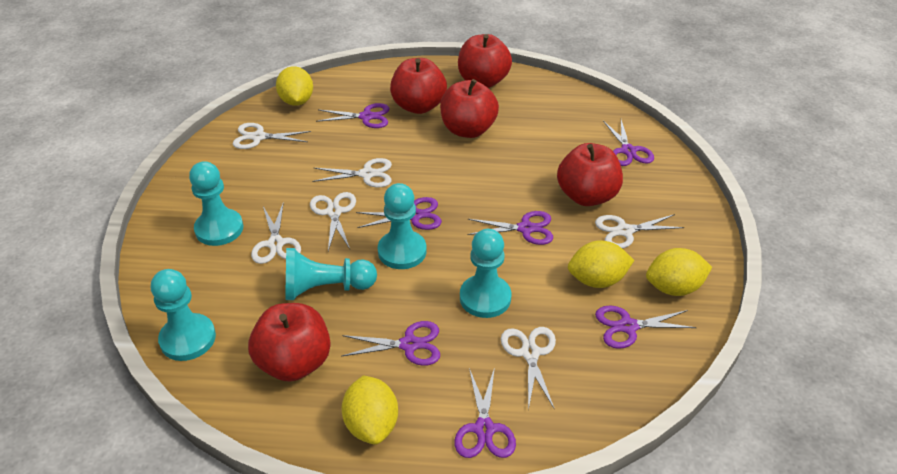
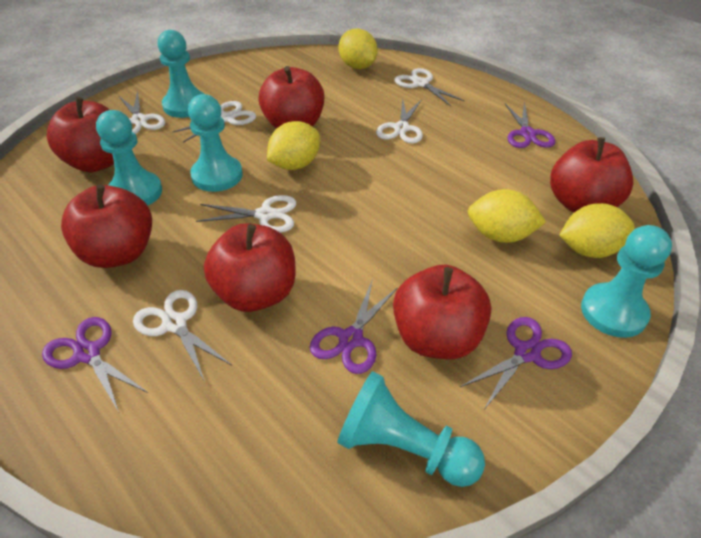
purple scissors: [316,103,389,128] [341,321,440,366] [356,197,442,230] [454,367,516,458] [468,211,553,245] [595,306,697,349] [603,120,654,166] = 7 -> [42,317,148,412] [310,281,398,374] [459,317,572,408] [505,102,555,148] = 4
red apple: [248,303,331,382] [390,58,447,114] [440,79,499,138] [458,34,512,88] [557,143,623,206] = 5 -> [47,97,114,172] [61,184,152,268] [204,223,296,312] [259,66,324,129] [393,265,491,359] [550,137,633,213] = 6

